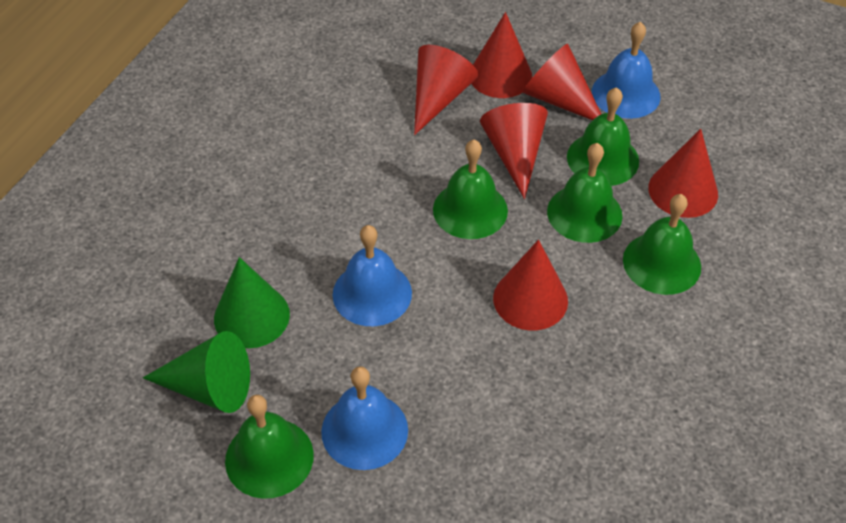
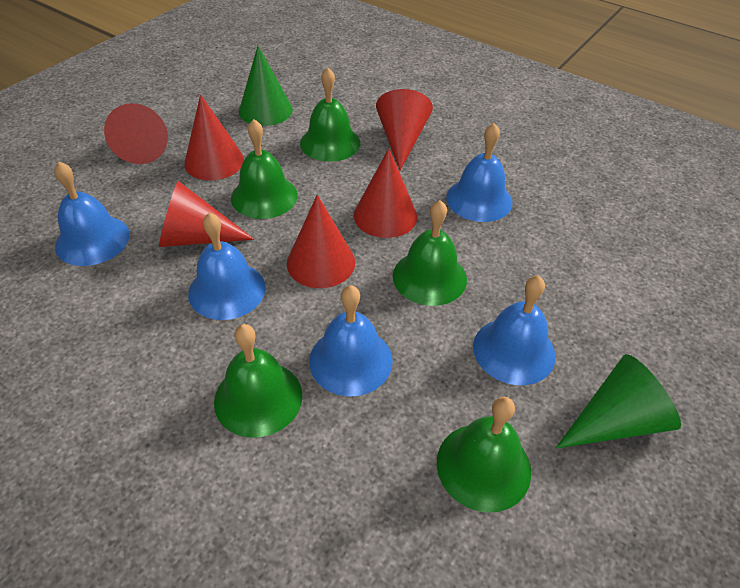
blue bell: [321,367,408,470] [333,225,412,326] [592,22,661,119] = 3 -> [54,162,130,266] [188,213,266,320] [309,285,393,397] [446,123,512,222] [473,275,556,385] = 5

